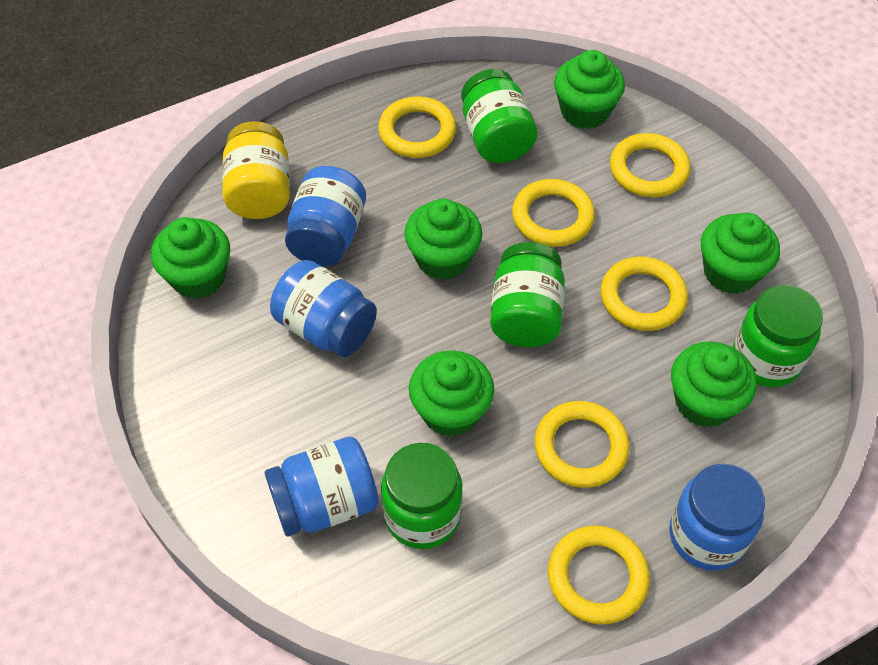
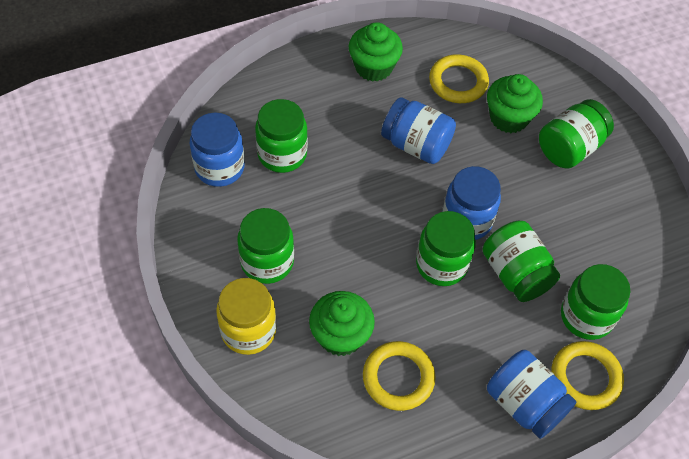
green cupcake: [151,217,230,299] [404,199,482,280] [409,350,494,437] [554,50,625,129] [671,341,757,427] [701,213,780,294] = 6 -> [309,291,375,356] [349,22,403,82] [487,74,543,133] = 3
green jar: [381,443,463,549] [461,69,538,163] [490,242,565,347] [733,285,823,387] = 4 -> [237,208,294,284] [255,99,308,173] [416,211,476,286] [483,221,560,302] [539,99,614,169] [561,264,631,340] = 6
yellow ring: [378,97,456,158] [512,179,595,247] [534,401,630,488] [548,525,650,624] [601,256,688,331] [610,133,691,197] = 6 -> [363,341,436,411] [429,54,489,103] [551,341,624,410] = 3

